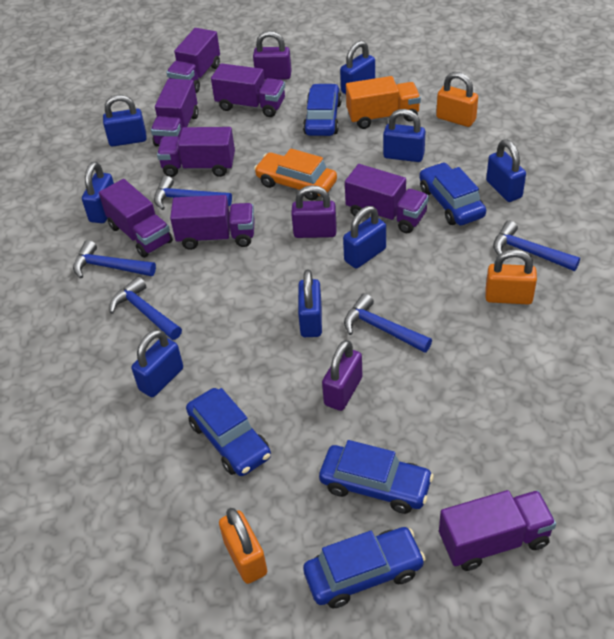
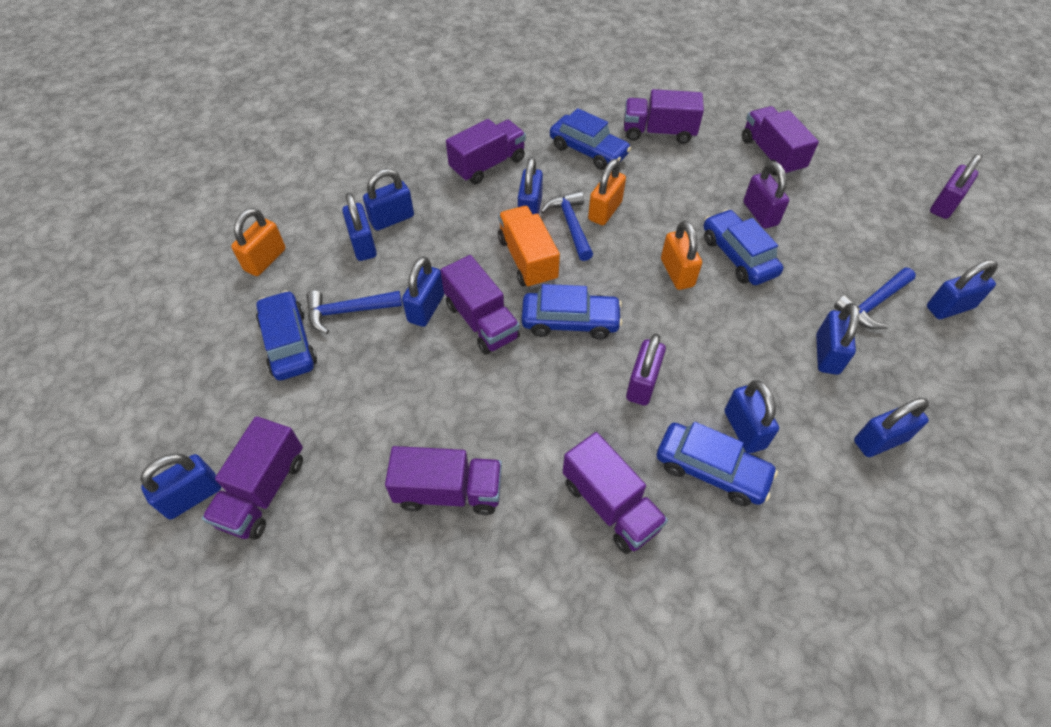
blue hammer: [73,240,156,279] [109,277,182,340] [154,176,232,210] [344,293,432,353] [493,221,580,271] = 5 -> [306,290,402,334] [541,191,593,261] [834,267,916,329] = 3
blue padlock: [82,162,114,223] [103,95,147,146] [131,329,183,397] [298,269,322,337] [340,41,375,94] [343,206,386,269] [383,109,425,162] [486,140,526,202] = 8 -> [140,454,222,519] [342,193,377,261] [363,169,414,231] [402,257,444,327] [518,157,543,214] [724,380,779,453] [816,303,859,375] [854,398,929,457] [927,260,998,319] = 9
orange car: [254,149,337,201] = 1 -> none = 0
purple truck: [99,179,173,258] [151,79,199,146] [157,127,235,177] [166,28,220,93] [170,195,255,250] [211,63,285,117] [345,164,429,233] [439,490,556,571] = 8 -> [202,416,303,540] [385,446,502,515] [440,255,520,355] [446,119,526,184] [563,432,668,554] [624,89,704,144] [742,106,819,176] = 7

